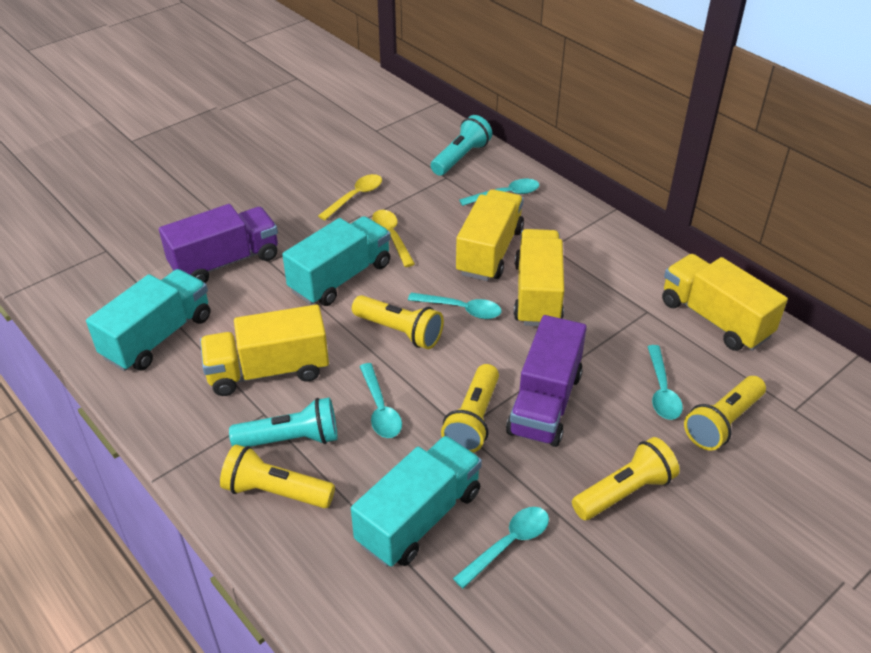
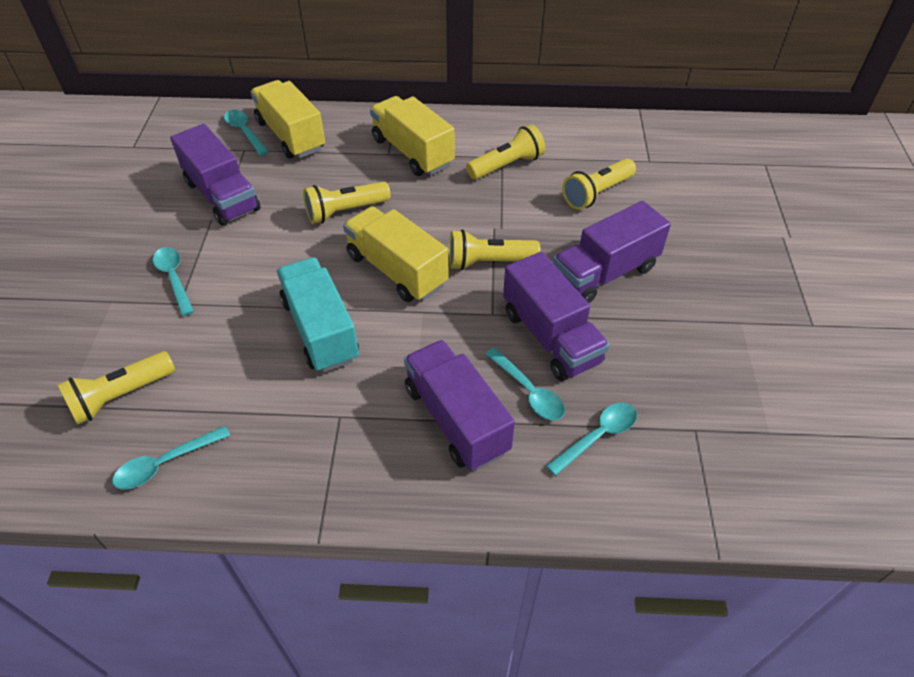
purple truck: [159,204,278,283] [506,315,587,447] = 2 -> [170,124,261,226] [404,340,515,471] [503,252,610,381] [553,201,671,303] = 4
turquoise flashlight: [229,397,338,447] [431,115,492,176] = 2 -> none = 0
turquoise truck: [86,269,210,371] [282,216,391,306] [351,436,482,567] = 3 -> [277,257,359,372] = 1
yellow spoon: [318,174,382,220] [372,210,415,267] = 2 -> none = 0
yellow truck: [200,305,329,396] [456,189,524,281] [514,229,564,326] [662,254,788,351] = 4 -> [250,80,325,159] [343,206,449,302] [370,96,455,176] = 3

